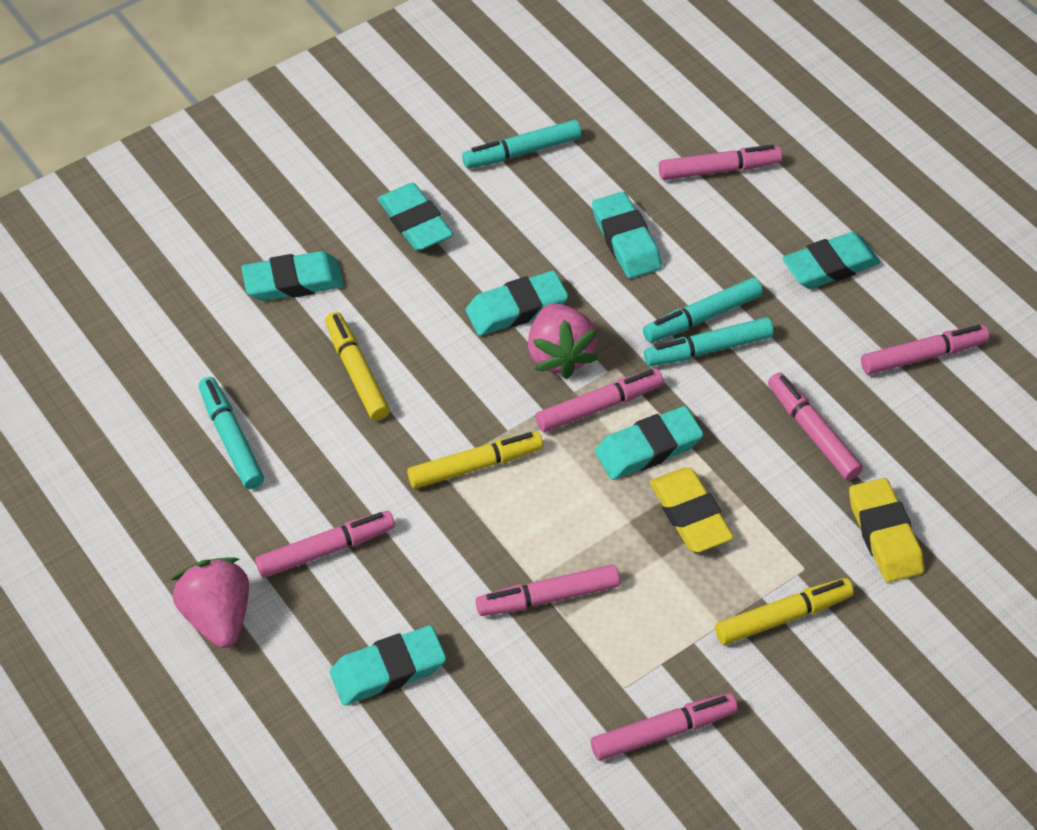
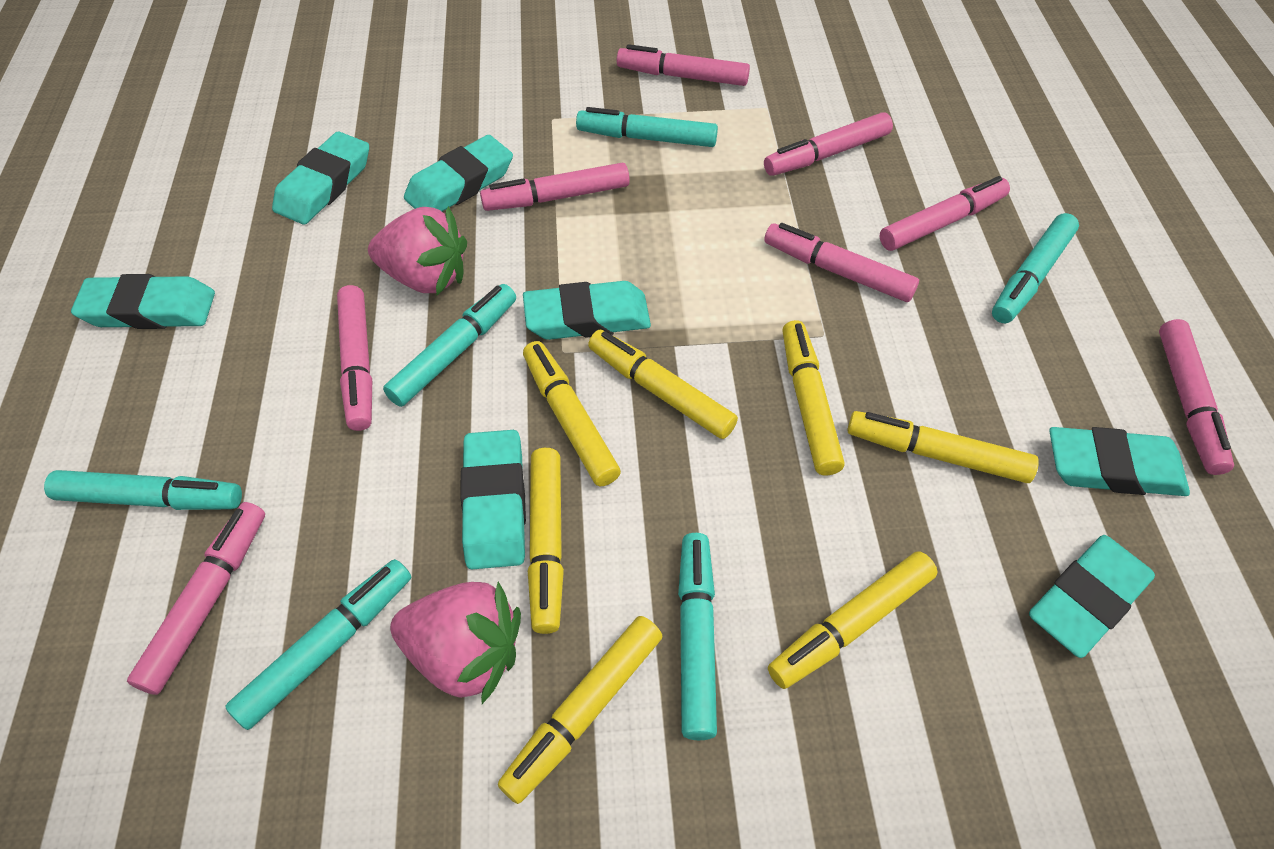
pink marker: [255,511,395,578] [476,565,620,616] [536,369,664,432] [591,693,738,761] [659,145,782,180] [768,373,863,480] [861,325,990,375] = 7 -> [127,502,265,695] [337,285,372,431] [480,163,630,211] [617,44,750,86] [764,112,893,176] [764,223,919,302] [880,176,1010,251] [1159,319,1234,475] = 8
turquoise marker: [199,377,264,489] [462,120,581,169] [643,277,763,343] [644,317,774,366] = 4 -> [44,470,242,510] [225,559,411,730] [383,284,516,407] [576,107,718,147] [678,533,717,740] [992,213,1079,323] = 6
yellow eraser: [650,468,734,552] [849,478,924,582] = 2 -> none = 0
yellow marker: [325,312,390,421] [407,431,543,489] [715,578,854,645] = 3 -> [498,616,663,804] [523,341,621,486] [528,448,564,634] [588,330,738,439] [768,551,937,689] [782,320,844,475] [847,411,1039,483] = 7

